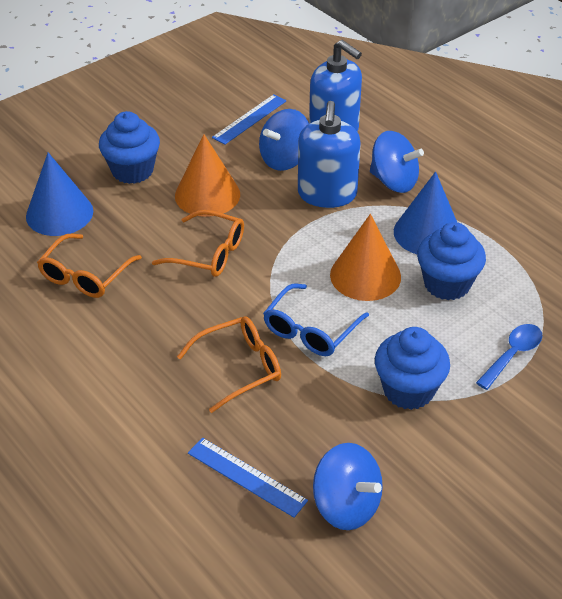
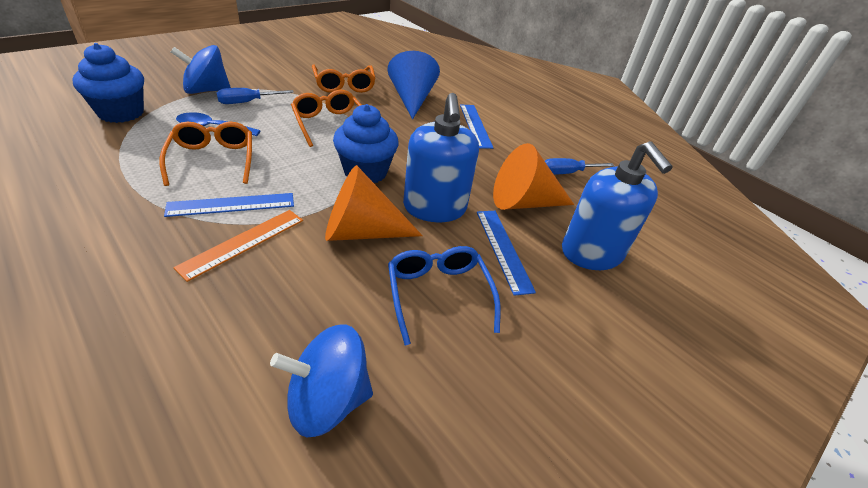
blue cone: [26,153,93,236] [394,172,457,254] = 2 -> [388,51,440,120] = 1
blue cupcake: [99,111,160,184] [375,327,450,410] [417,222,486,300] = 3 -> [72,43,144,123] [333,104,399,183] = 2
blue ruler: [188,438,308,518] [212,94,287,144] = 2 -> [164,193,294,217] [460,104,493,149] [477,211,536,296] = 3
blue screwdriver: none = 0 -> [216,88,294,104] [545,158,615,175] = 2
blue spinning top: [259,109,309,171] [313,443,383,530] [370,131,424,193] = 3 -> [171,45,231,94] [270,325,373,437] = 2
orange ruler: none = 0 -> [173,210,303,282] = 1

